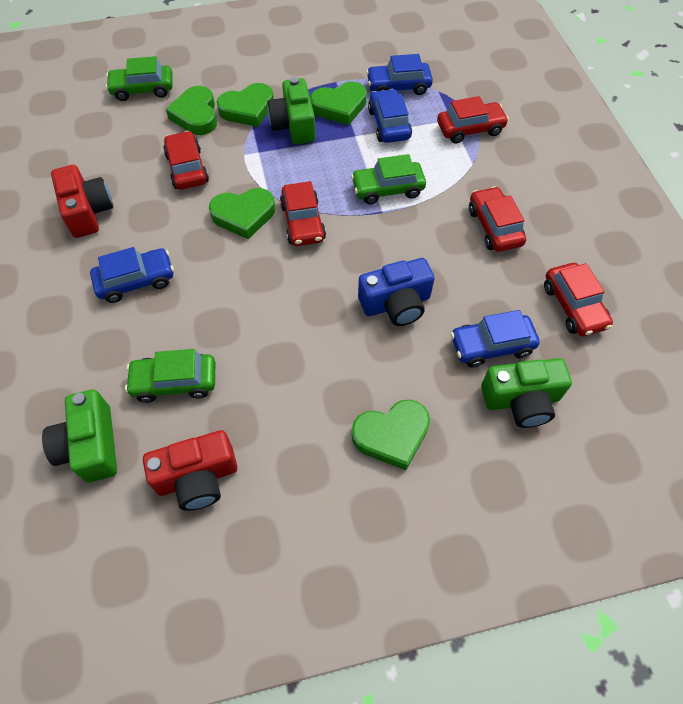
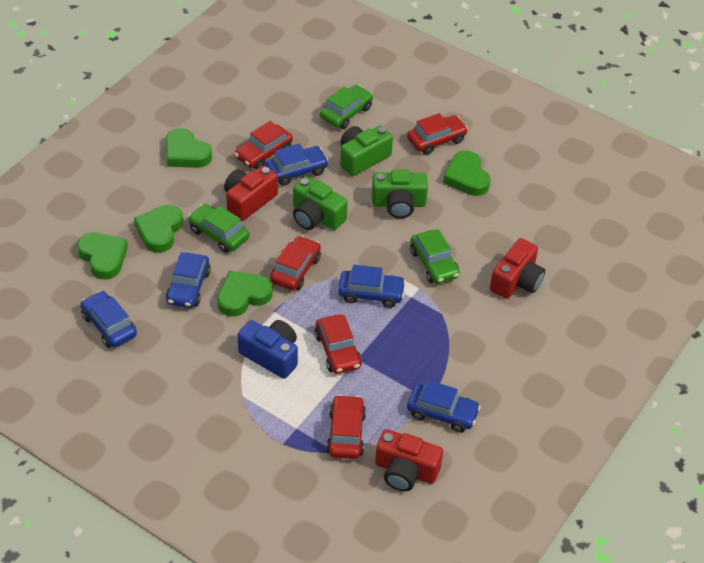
blue car: [90,247,174,303] [366,54,433,95] [368,89,412,143] [450,310,540,368] = 4 -> [80,291,137,348] [166,252,211,308] [265,144,329,186] [338,265,406,308] [407,380,481,433] = 5
red camera: [51,165,113,238] [143,430,237,511] = 2 -> [224,165,278,221] [375,429,443,491] [490,238,545,299] = 3

